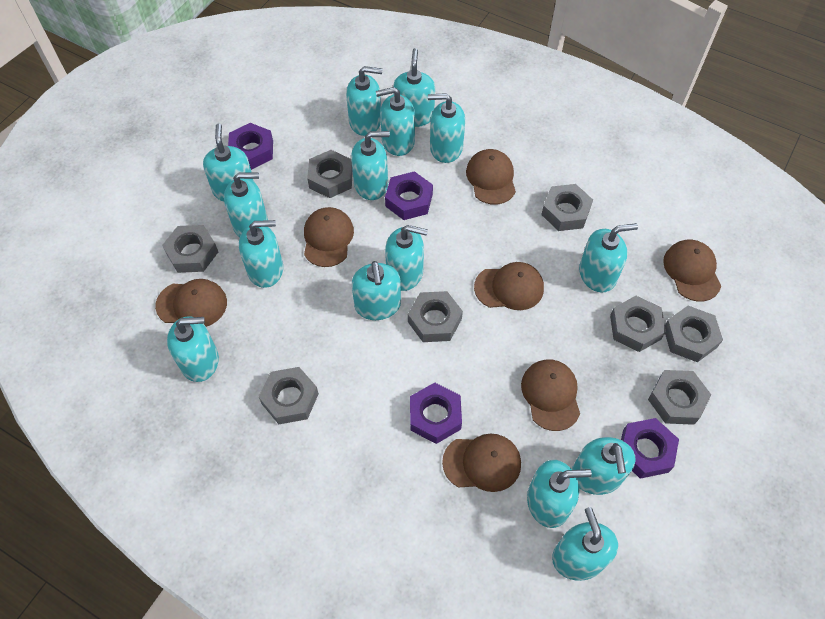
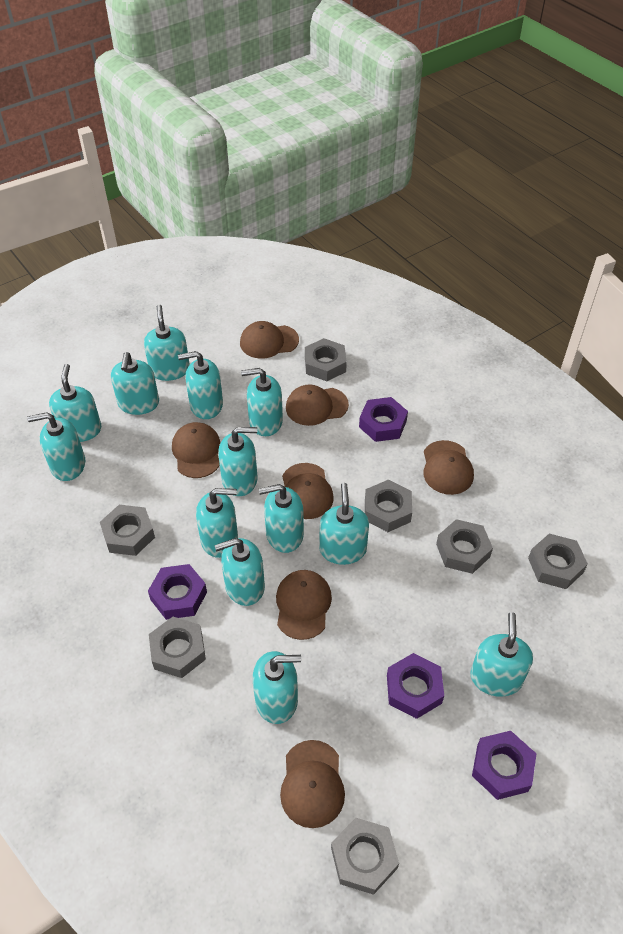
grey nut: [162,225,218,273] [259,367,319,424] [307,150,353,198] [408,291,463,342] [541,184,593,231] [610,296,666,352] [648,370,711,425] [665,306,723,362] = 8 -> [100,505,155,556] [149,617,206,678] [305,338,347,381] [331,818,399,895] [365,480,412,532] [436,519,493,574] [528,534,588,589] = 7
turquoise soap dispenser: [167,316,219,382] [203,123,254,201] [224,172,268,237] [239,220,283,288] [346,66,383,136] [351,131,390,200] [352,261,401,320] [376,87,415,156] [385,225,428,291] [393,48,435,127] [428,93,465,163] [527,460,592,528] [552,507,618,581] [572,437,636,495] [579,223,638,293] = 15 -> [27,412,85,481] [49,364,101,442] [111,352,159,415] [144,305,190,381] [178,351,223,419] [196,488,238,558] [214,538,265,606] [218,427,257,496] [241,368,283,436] [253,651,301,724] [259,484,304,553] [319,483,369,565] [470,612,533,697] = 13

